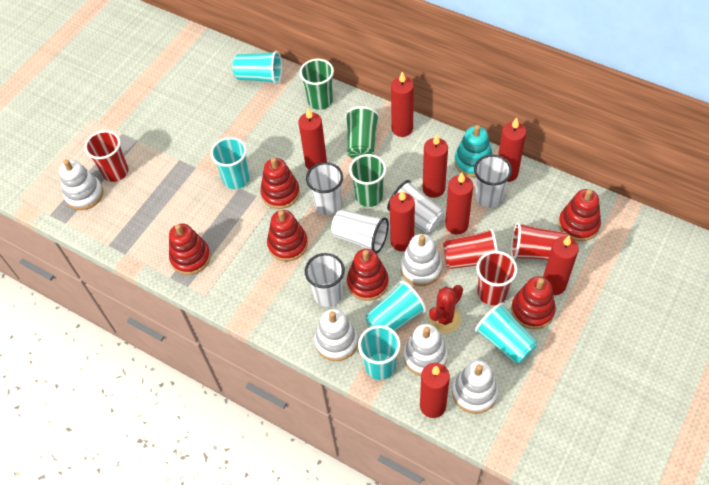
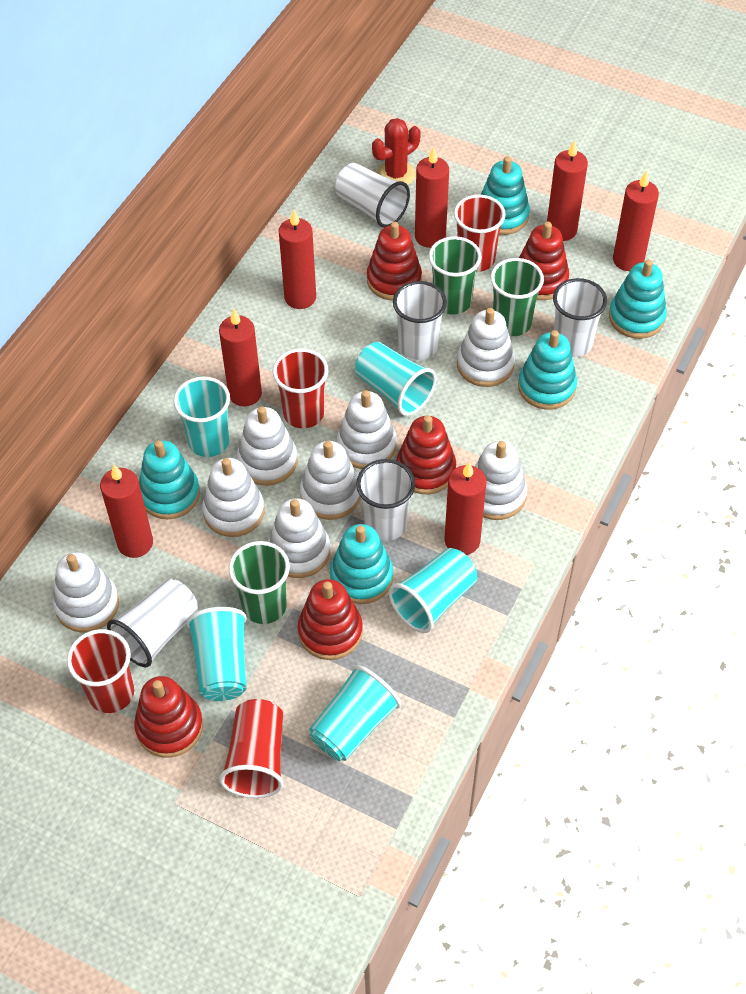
red candle: [298,108,327,170] [390,190,415,251] [391,72,414,137] [420,363,450,418] [423,134,448,198] [445,173,473,235] [498,118,526,182] [543,236,579,295] = 8 -> [100,465,153,558] [219,309,262,407] [279,210,316,309] [415,147,449,248] [444,462,486,555] [547,140,588,241] [613,170,659,271] = 7
red stacking toy: [169,224,211,275] [260,158,300,209] [267,210,308,261] [347,249,389,301] [511,276,556,329] [558,189,601,241] = 6 -> [134,676,203,758] [298,579,363,660] [367,222,422,301] [396,415,456,494] [519,221,569,300] = 5
turquoise stacking toy: [454,125,493,177] = 1 -> [139,440,200,519] [330,524,393,604] [481,156,530,235] [518,330,577,410] [609,260,667,339] = 5
white stacking toy: [59,159,103,210] [314,309,358,361] [400,234,442,286] [403,324,448,376] [452,360,498,414] = 5 -> [53,552,119,633] [202,458,264,537] [237,406,298,486] [268,498,330,578] [300,441,361,520] [337,390,397,469] [457,308,515,387] [475,441,527,520] = 8

